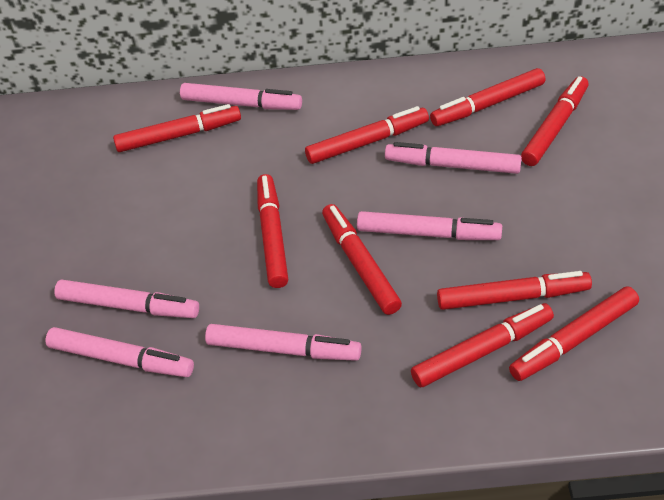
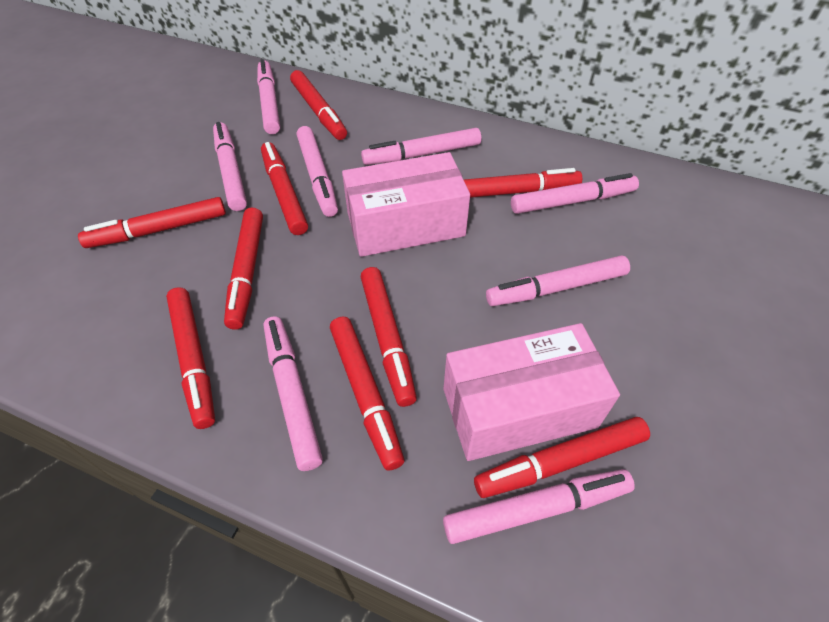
pink box: none = 0 -> [342,152,470,257] [443,323,620,461] = 2
pink marker: [46,327,194,377] [54,279,199,318] [180,83,302,110] [205,324,362,361] [357,211,502,240] [385,142,522,174] = 6 -> [213,122,247,211] [257,59,280,134] [263,316,323,471] [297,126,338,217] [361,128,481,165] [443,469,635,544] [486,255,630,306] [511,173,639,214] = 8

